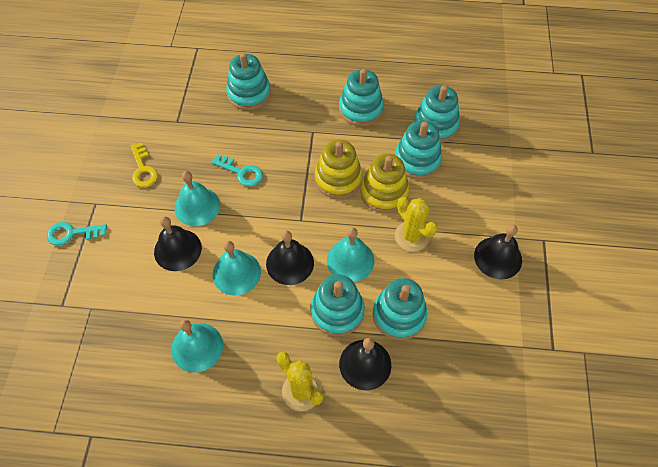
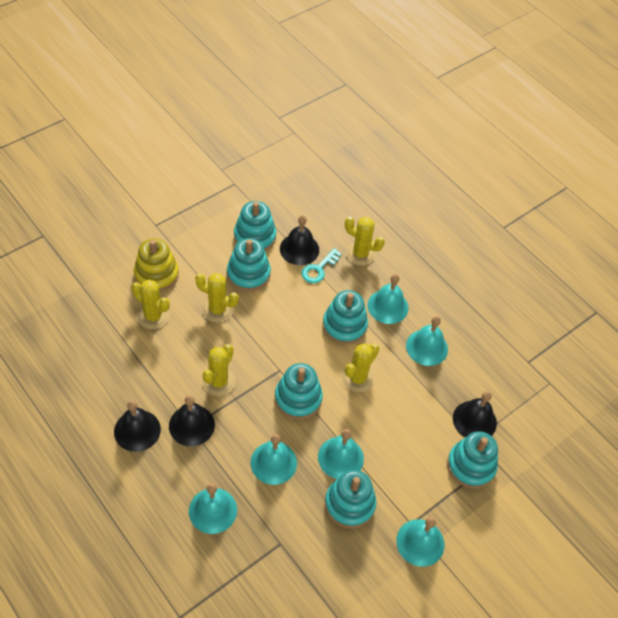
turquoise bell: [171,319,223,373] [175,171,220,226] [213,241,261,295] [327,227,374,282] = 4 -> [189,483,237,534] [251,434,297,485] [318,429,364,479] [368,274,409,324] [396,517,444,567] [406,316,448,366] = 6
turquoise key: [47,222,107,246] [212,155,263,186] = 2 -> [301,248,342,283] = 1
yellow cactus: [277,352,324,411] [395,197,437,252] = 2 -> [132,280,170,329] [195,273,239,323] [202,344,236,396] [342,343,379,392] [345,217,385,266] = 5
yellow key: [131,143,158,187] = 1 -> none = 0
yellow stacking toy: [315,140,363,199] [360,154,409,213] = 2 -> [134,238,179,292] = 1

